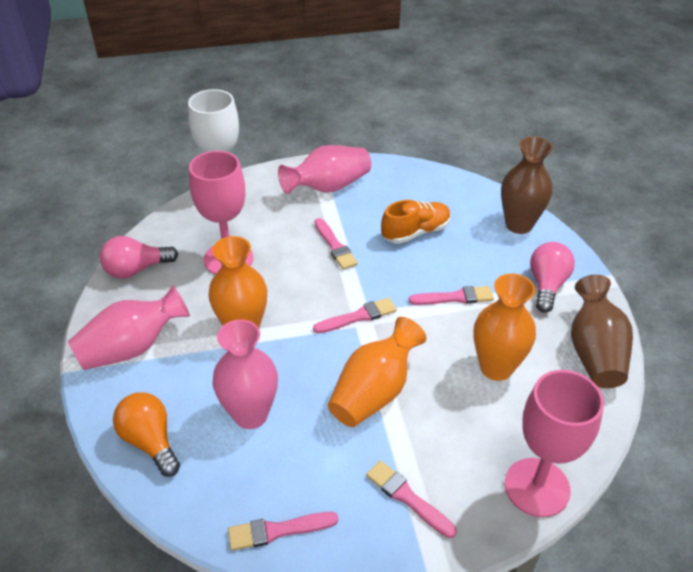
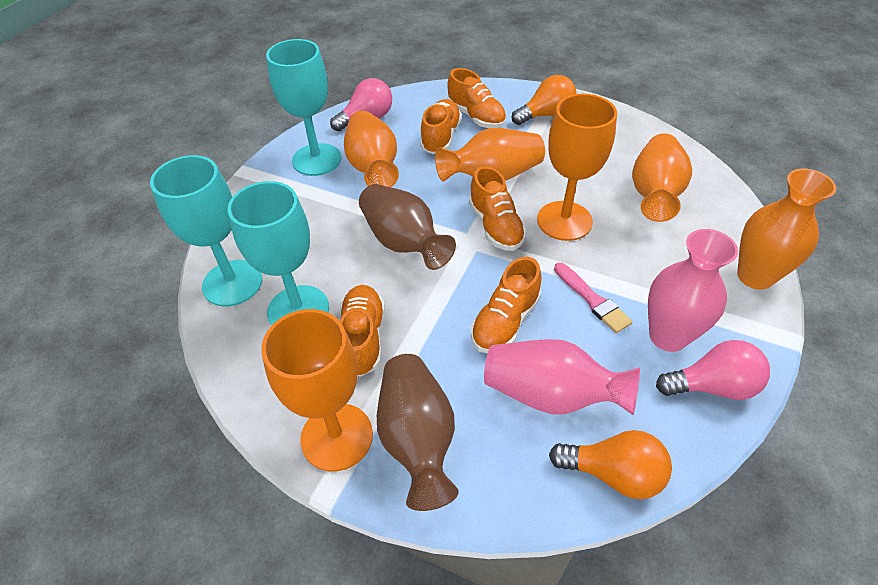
orange goblet: none = 0 -> [261,309,373,471] [537,94,617,241] = 2
orange light bulb: [113,392,180,477] = 1 -> [511,75,577,125] [549,430,672,499] = 2
orange shoe: [381,200,451,244] = 1 -> [340,285,385,377] [420,99,462,154] [447,68,506,128] [469,166,527,251] [471,257,542,353] = 5
orange vase: [208,236,267,328] [328,317,426,427] [474,273,536,381] = 3 -> [344,111,399,187] [435,128,545,181] [632,133,692,222] [737,169,836,290] = 4
pink brush: [228,512,338,551] [313,298,397,334] [314,218,358,270] [366,460,457,538] [409,286,494,305] = 5 -> [554,263,632,333] = 1
pink goblet: [189,151,253,274] [505,370,604,517] = 2 -> none = 0
pink vase: [68,285,190,370] [212,319,278,429] [278,145,371,194] = 3 -> [484,339,640,415] [648,229,738,352] = 2
turquoise goblet: none = 0 -> [150,155,262,306] [227,181,329,326] [266,39,341,176] = 3
white goblet: [188,89,247,196] = 1 -> none = 0

